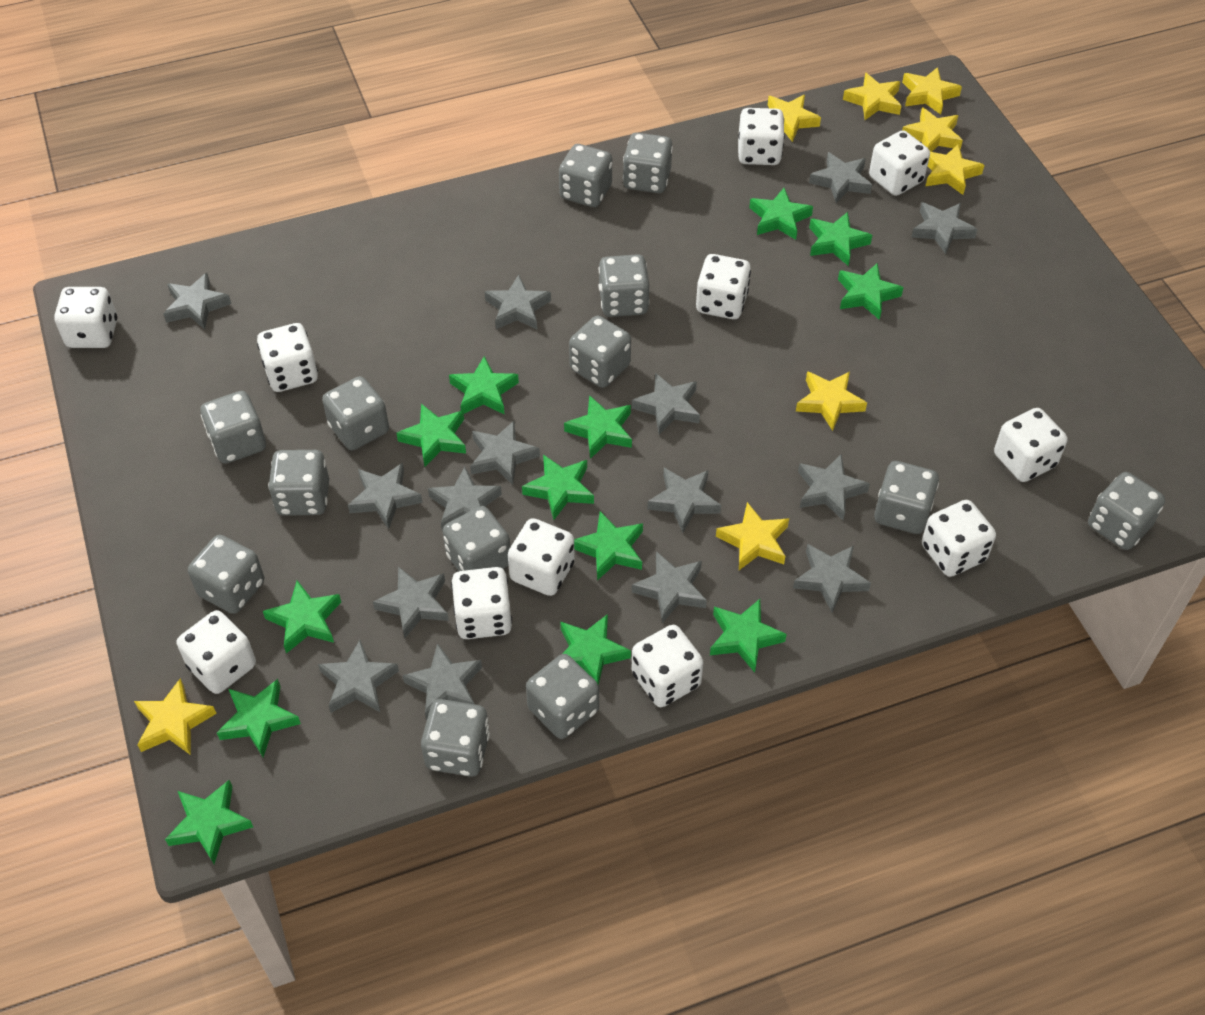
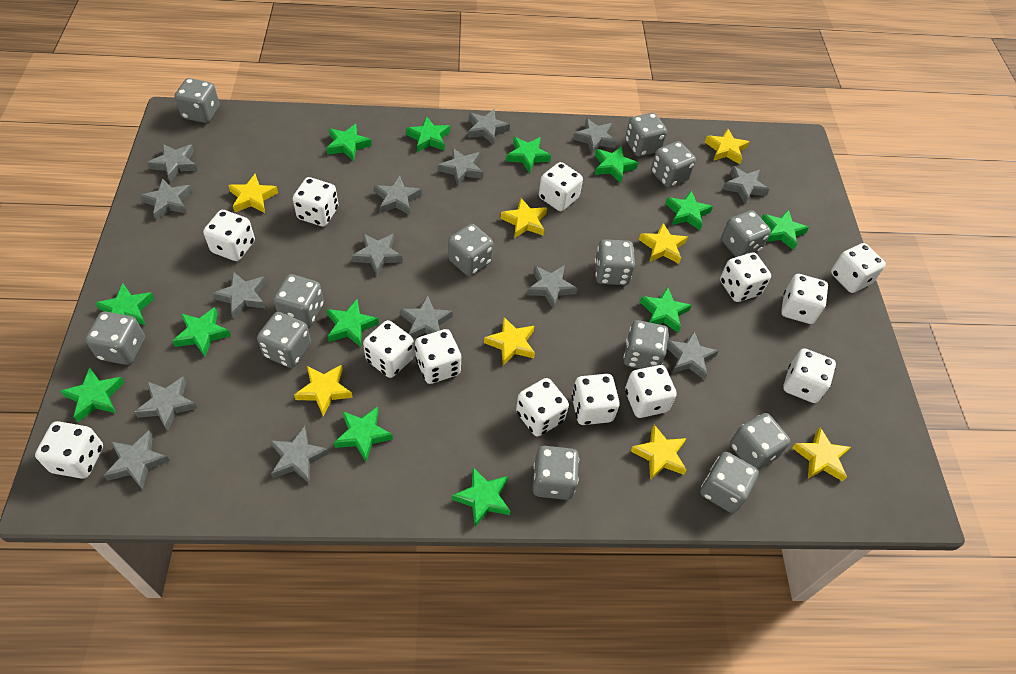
white dice: [54,287,117,348] [177,610,256,694] [257,323,318,392] [451,567,512,639] [508,518,575,596] [631,625,704,707] [696,254,751,319] [738,108,785,165] [869,130,930,196] [922,500,996,577] [994,408,1068,482] = 11 -> [35,421,103,479] [203,210,255,261] [293,177,338,227] [363,320,414,378] [415,329,461,384] [516,378,569,437] [539,162,583,211] [572,374,620,425] [625,365,677,418] [720,253,771,302] [781,274,828,324] [783,348,836,403] [831,243,886,293] = 13

